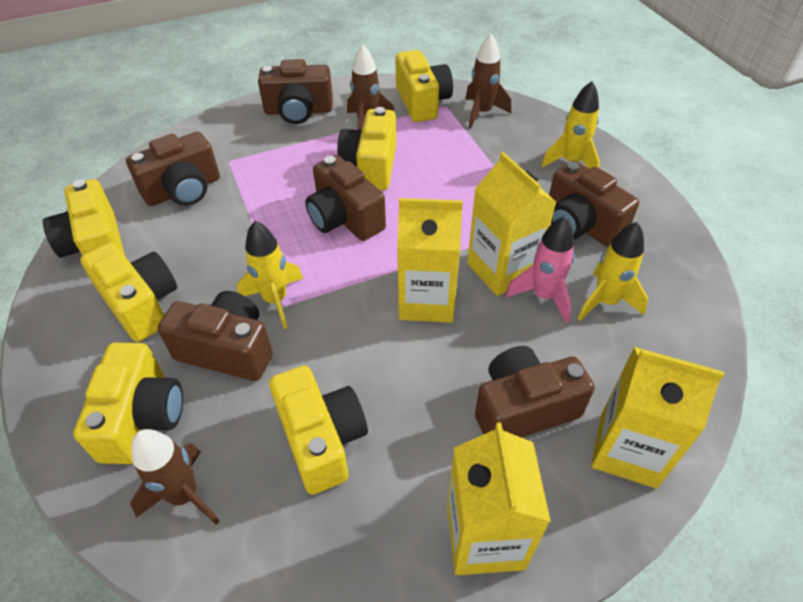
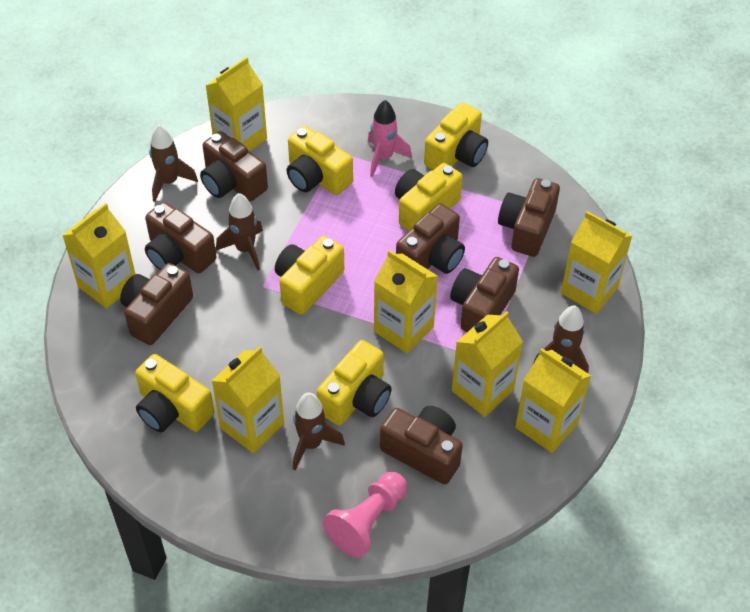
brown camera: [126,132,220,206] [157,291,273,381] [258,59,333,124] [305,155,386,241] [475,346,595,438] [549,161,639,247] = 6 -> [120,263,193,345] [145,202,216,273] [200,131,268,201] [380,406,463,484] [396,203,465,274] [450,257,519,332] [498,178,560,257] = 7
brown rocket: [130,429,220,525] [347,45,395,130] [465,34,511,129] = 3 -> [149,124,198,202] [216,193,263,271] [293,393,345,470] [532,305,589,373] = 4
pink pawn: none = 0 -> [323,472,407,558] = 1
yellow carton: [397,198,463,323] [447,422,551,575] [467,152,556,296] [591,347,724,489] = 4 -> [62,203,135,309] [206,57,267,151] [212,346,284,454] [374,250,438,354] [452,311,523,417] [515,348,591,453] [561,211,632,314] = 7
yellow rocket: [237,221,303,329] [541,81,600,169] [578,222,648,321] = 3 -> none = 0

